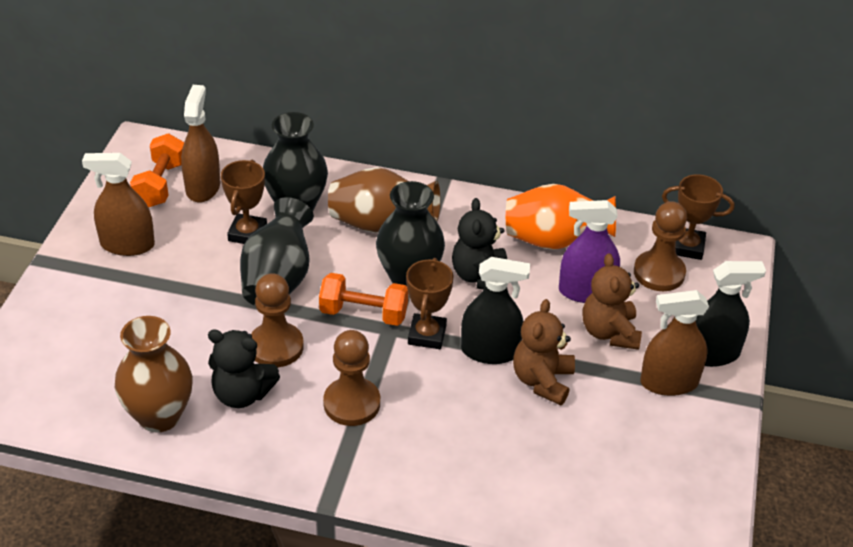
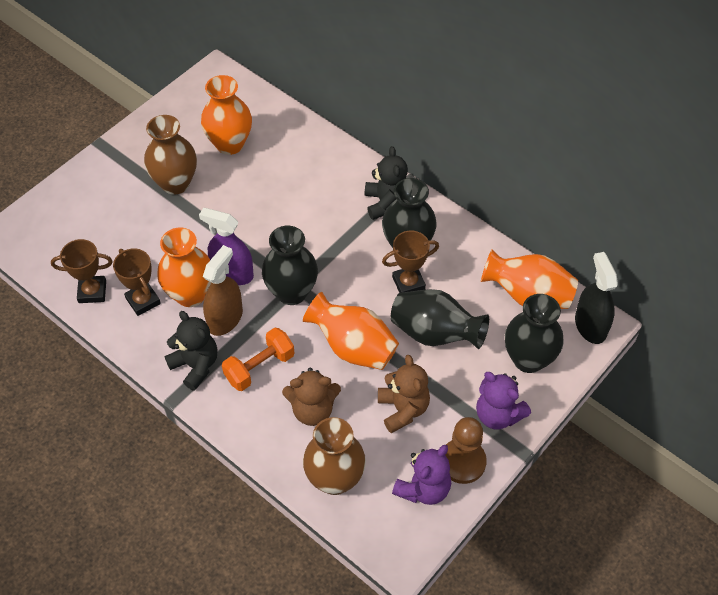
black spray bottle: [461,257,530,364] [696,261,766,367] = 2 -> [575,252,618,344] = 1
black vase: [240,197,314,306] [263,112,328,211] [376,181,445,286] = 3 -> [262,226,318,305] [382,178,436,248] [391,289,489,349] [505,294,564,373] = 4
brown pawn: [251,273,304,367] [323,330,380,426] [634,201,687,291] = 3 -> [446,417,487,484] = 1
brown spray bottle: [82,153,155,256] [181,85,221,203] [640,290,709,396] = 3 -> [203,245,243,336] = 1
orange dumbbell: [130,133,184,207] [319,273,408,326] = 2 -> [222,328,294,391] = 1
orange vase: [506,184,616,250] = 1 -> [157,228,211,307] [201,75,252,155] [303,292,399,370] [481,250,578,309] = 4
purple teddy bear: none = 0 -> [392,445,451,505] [476,372,531,429] = 2

